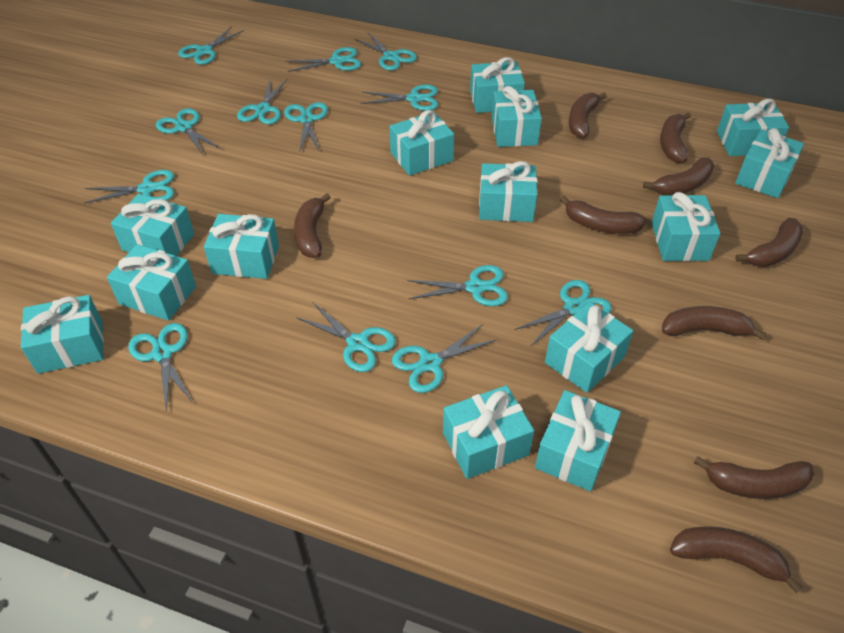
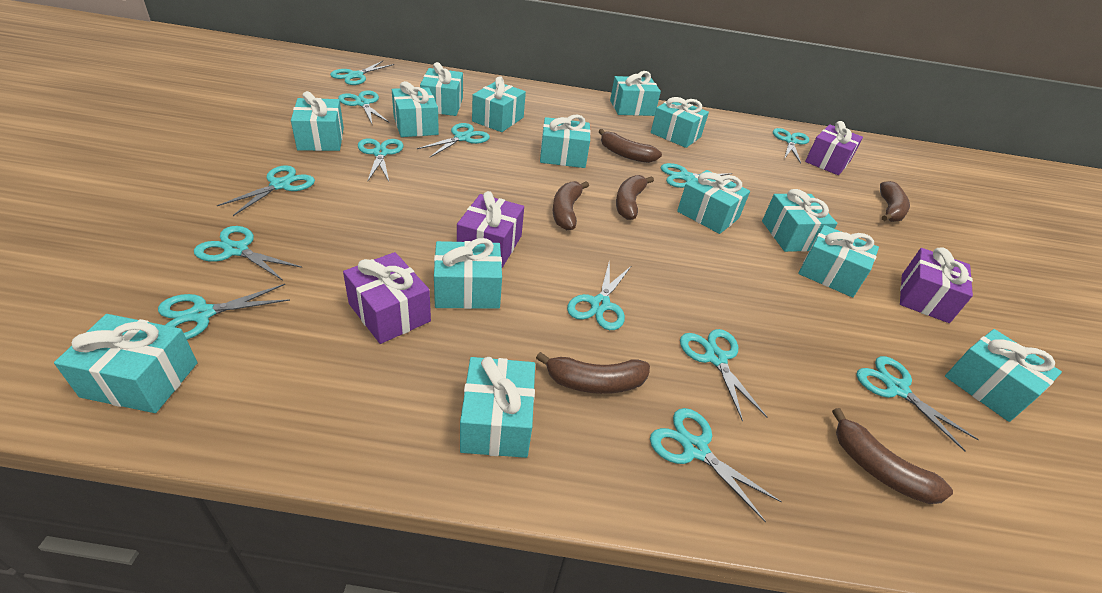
brown banana: [294,193,331,258] [559,195,647,234] [569,92,607,139] [643,157,714,195] [660,112,691,163] [662,306,766,339] [670,526,803,593] [694,456,814,499] [735,218,803,267] = 9 -> [536,352,650,394] [553,181,589,230] [599,129,662,163] [616,175,654,220] [832,408,953,504] [880,181,910,222] = 6
purple gift: none = 0 -> [343,252,431,344] [457,191,524,268] [805,121,863,175] [900,248,973,323] = 4

